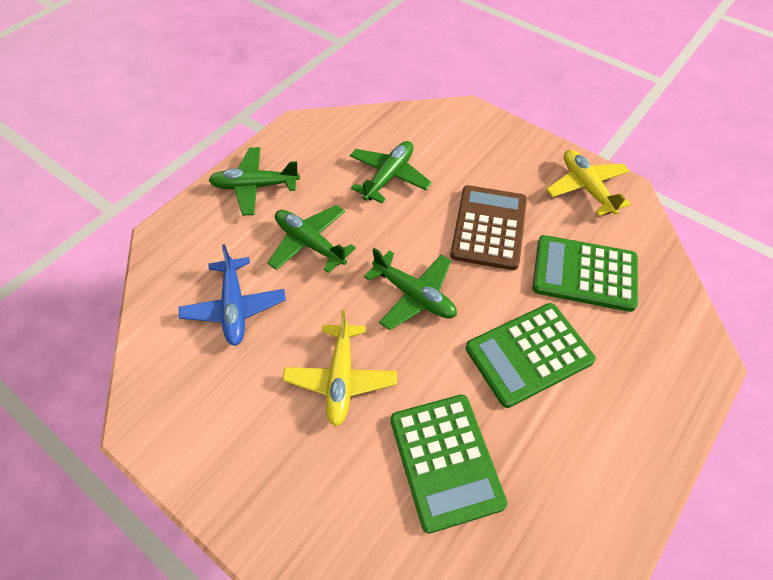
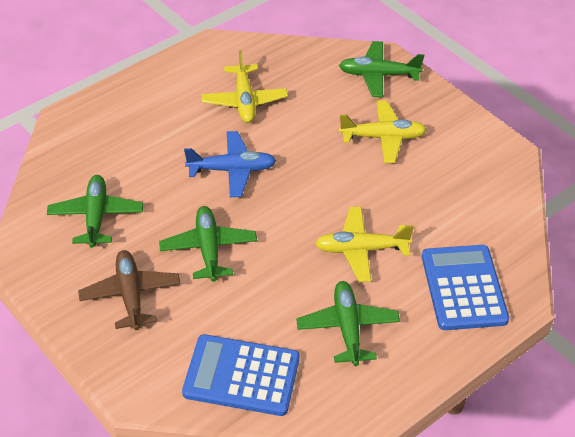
blue calculator: none = 0 -> [182,334,300,416] [422,245,509,330] = 2
brown calculator: [450,185,527,270] = 1 -> none = 0
brown plane: none = 0 -> [78,250,181,330] = 1
green calculator: [390,395,507,534] [466,303,596,408] [533,235,638,312] = 3 -> none = 0
yellow plane: [283,310,397,427] [546,150,631,216] = 2 -> [201,50,288,123] [315,207,414,282] [339,101,427,163] = 3

